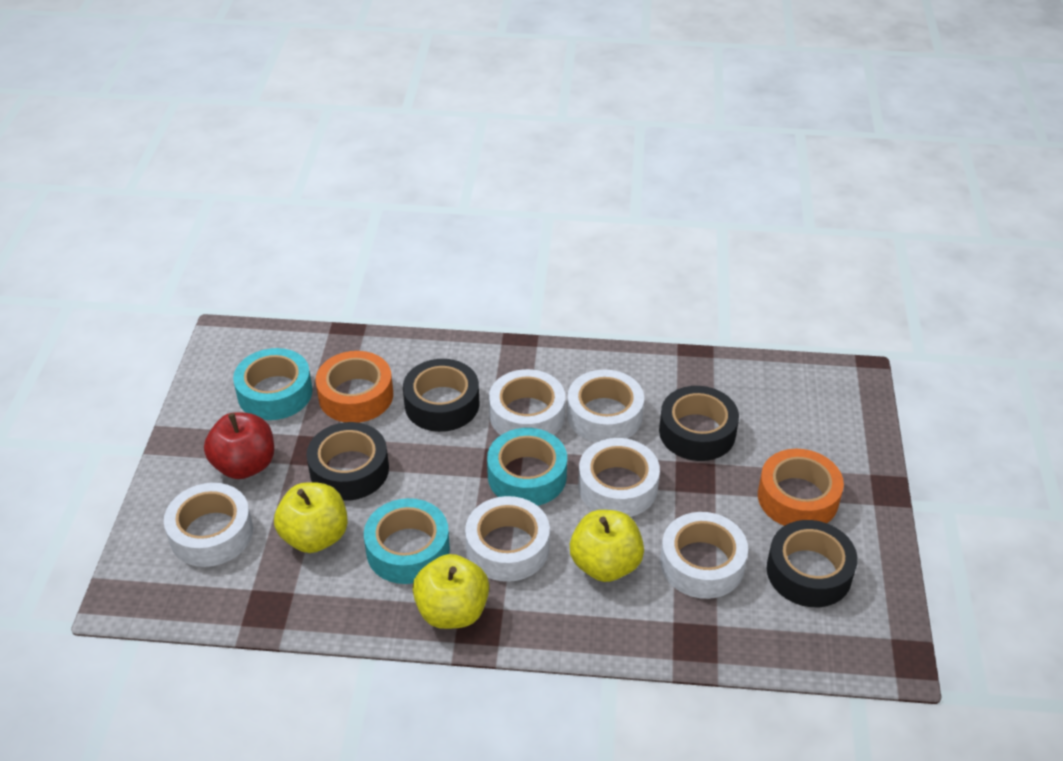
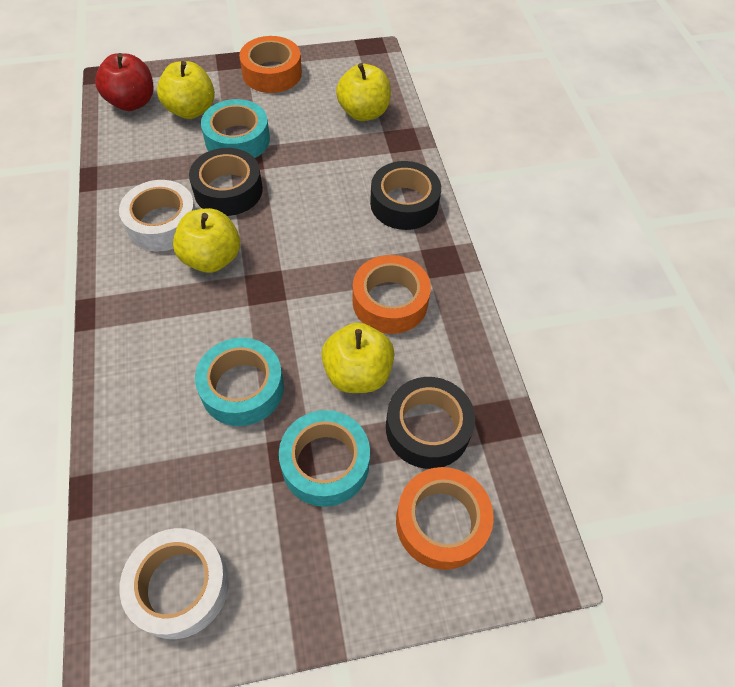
black tape: [306,422,389,501] [403,359,479,432] [659,386,739,461] [767,520,858,607] = 4 -> [189,148,263,216] [370,161,441,230] [386,377,475,469] = 3
orange tape: [316,351,393,423] [758,449,844,526] = 2 -> [239,36,302,93] [353,255,431,334] [396,467,494,570] = 3
white tape: [164,483,253,567] [465,496,550,582] [489,369,565,435] [567,370,644,443] [578,438,660,517] [660,512,748,599] = 6 -> [119,180,196,252] [119,528,229,639] = 2
yellow apple: [274,482,348,553] [412,554,489,629] [570,510,644,582] = 3 -> [157,61,215,119] [173,208,240,273] [321,323,395,393] [336,63,391,121] = 4

